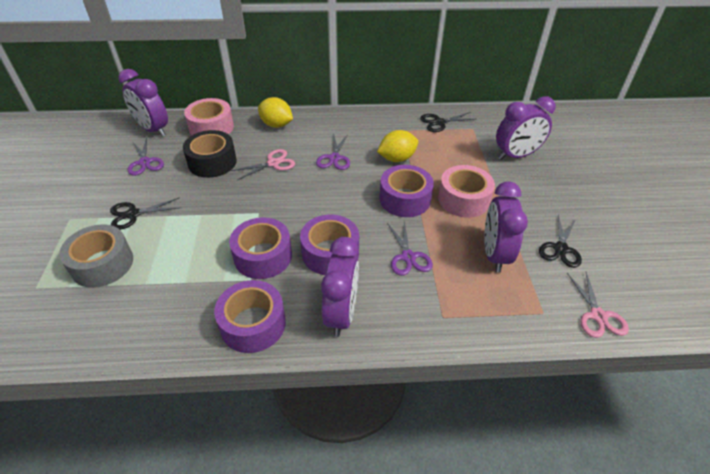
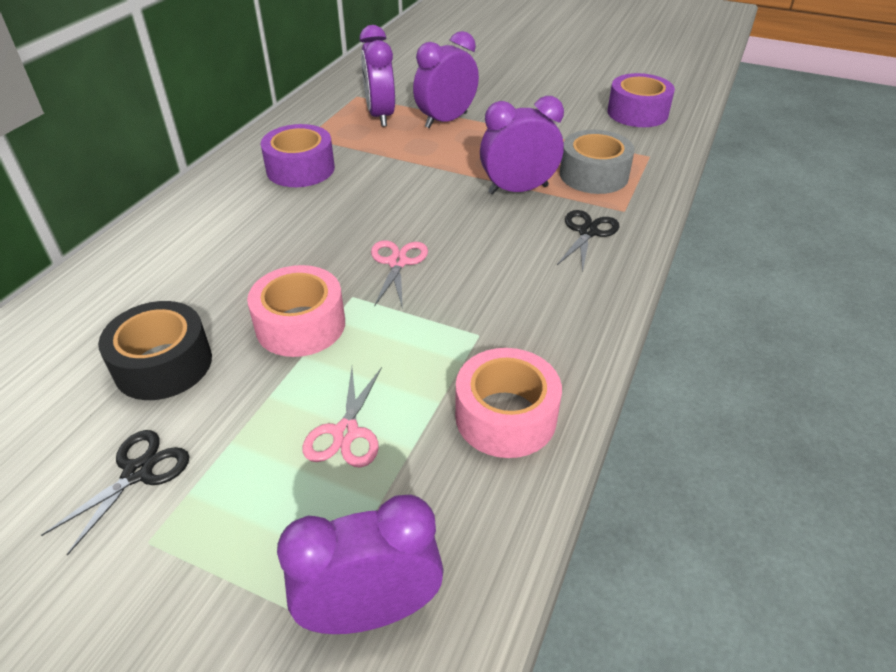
black scissors: [110,197,180,230] [420,112,475,132] [539,215,582,268] = 3 -> [41,430,190,555] [557,210,619,273] = 2
purple scissors: [128,138,164,176] [316,134,350,170] [387,221,433,276] = 3 -> none = 0
purple tape: [214,280,286,353] [229,217,292,279] [300,214,359,275] [379,165,434,217] = 4 -> [261,124,335,187] [607,73,675,127] = 2
yellow lemon: [258,97,293,128] [377,130,418,162] = 2 -> none = 0

